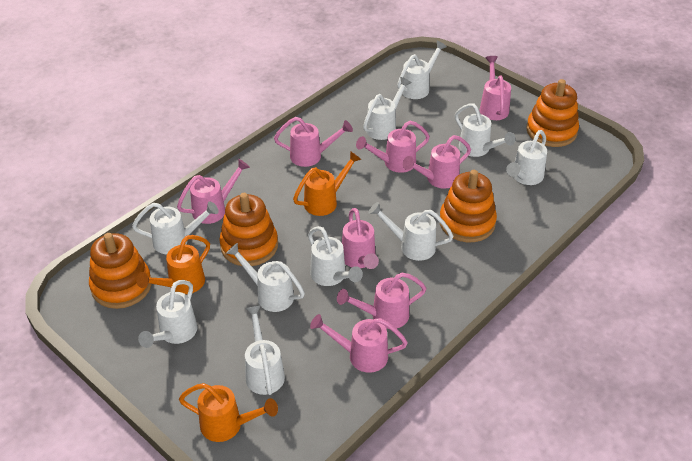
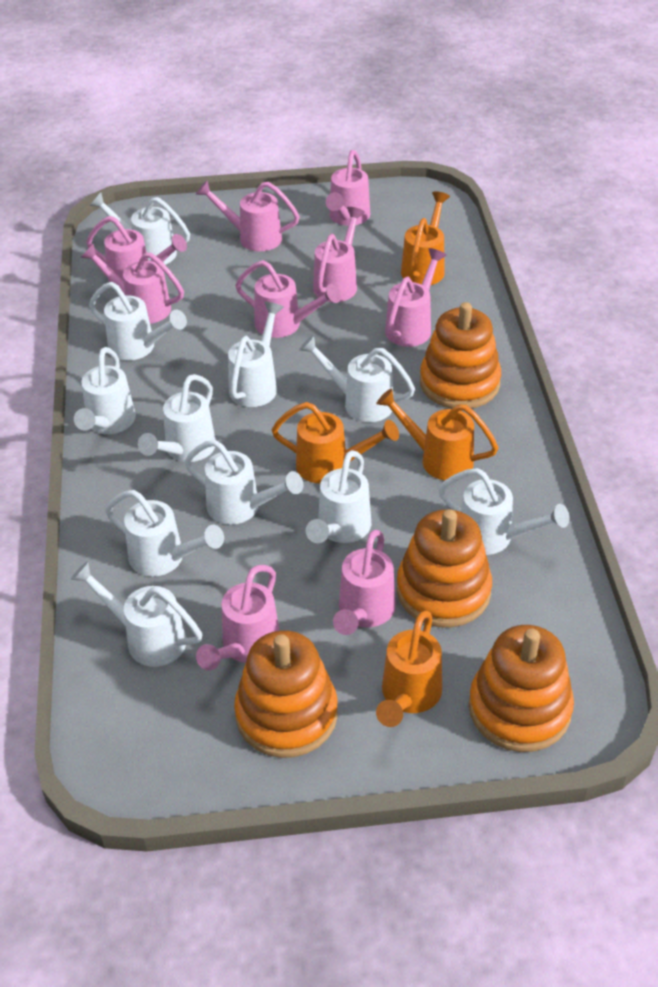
orange watering can: [136,235,210,294] [179,383,278,442] [293,151,362,216] = 3 -> [272,402,399,484] [376,388,499,480] [376,610,442,727] [401,191,450,285] = 4
pink watering can: [177,159,250,224] [274,117,353,167] [310,314,408,373] [337,273,427,329] [342,208,379,269] [356,121,430,173] [403,135,471,189] [480,56,511,120] = 8 -> [81,243,184,324] [86,216,187,282] [196,180,300,251] [196,565,280,671] [235,260,341,338] [313,207,365,302] [326,150,370,226] [333,530,396,635] [385,248,447,347] = 9
white watering can: [132,201,219,254] [138,280,198,348] [226,243,305,312] [245,305,285,395] [308,226,363,286] [363,77,412,140] [369,202,454,261] [397,41,447,99] [455,103,515,157] [506,130,547,185] = 10 -> [71,561,202,667] [74,347,136,434] [89,193,190,265] [89,282,187,361] [105,490,224,576] [138,374,216,462] [184,440,303,525] [228,302,284,407] [299,335,415,422] [306,450,371,543] [438,468,569,555] = 11

